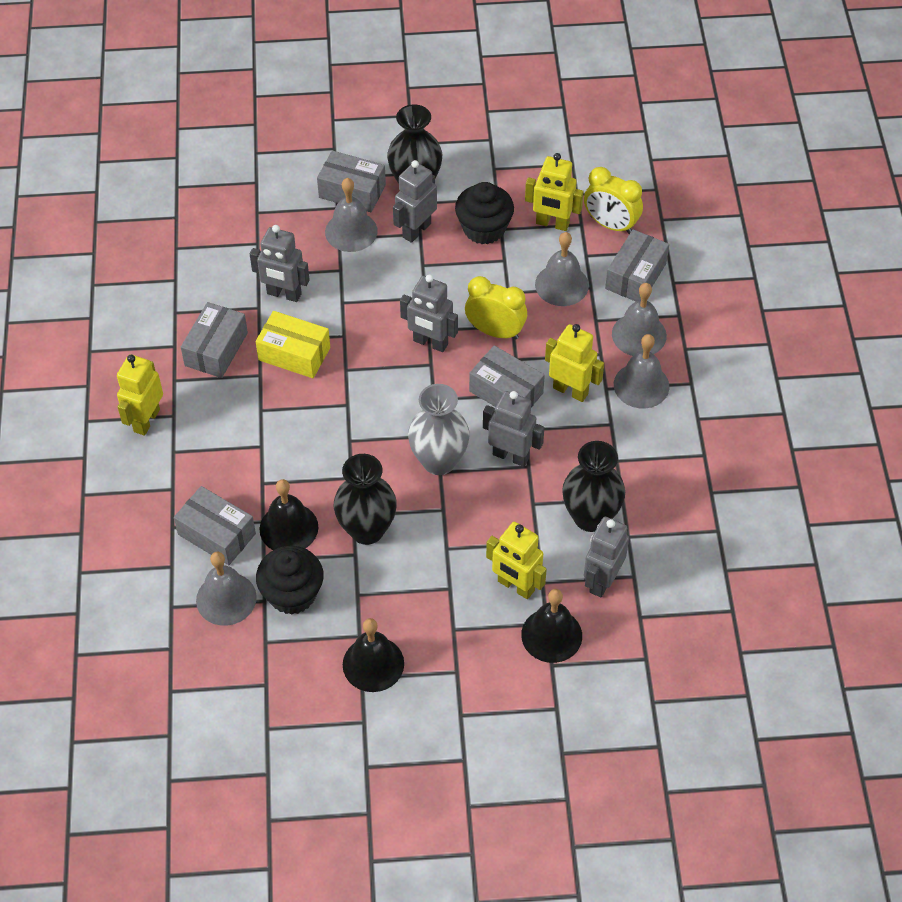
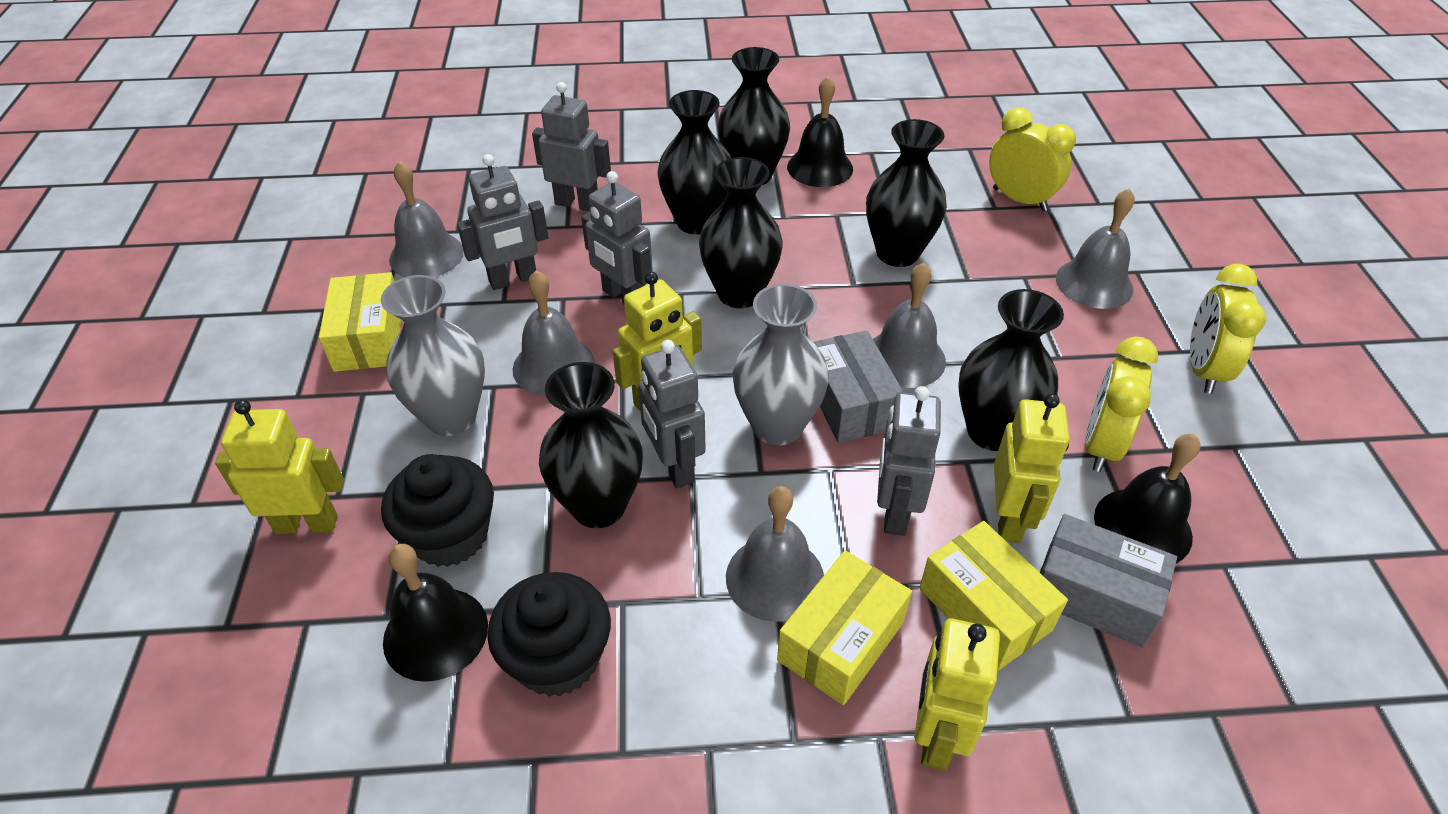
black vase: [334,454,397,545] [387,104,442,184] [562,441,625,532] = 3 -> [539,362,643,528] [657,90,731,235] [699,157,783,308] [717,47,790,185] [866,119,947,267] [958,289,1064,451] = 6
grey box: [174,486,256,565] [181,302,248,378] [317,150,386,212] [469,345,545,408] [605,229,669,301] = 5 -> [813,330,903,443] [1040,514,1177,647] = 2
grey vase: [408,384,470,475] = 1 -> [381,275,485,436] [733,284,829,445] = 2
yellow box: [256,311,330,378] = 1 -> [319,272,401,372] [777,550,912,705] [919,521,1068,671] = 3
yellow clock: [465,276,527,340] [584,167,643,234] = 2 -> [989,107,1076,211] [1085,336,1158,472] [1190,264,1266,394] = 3

